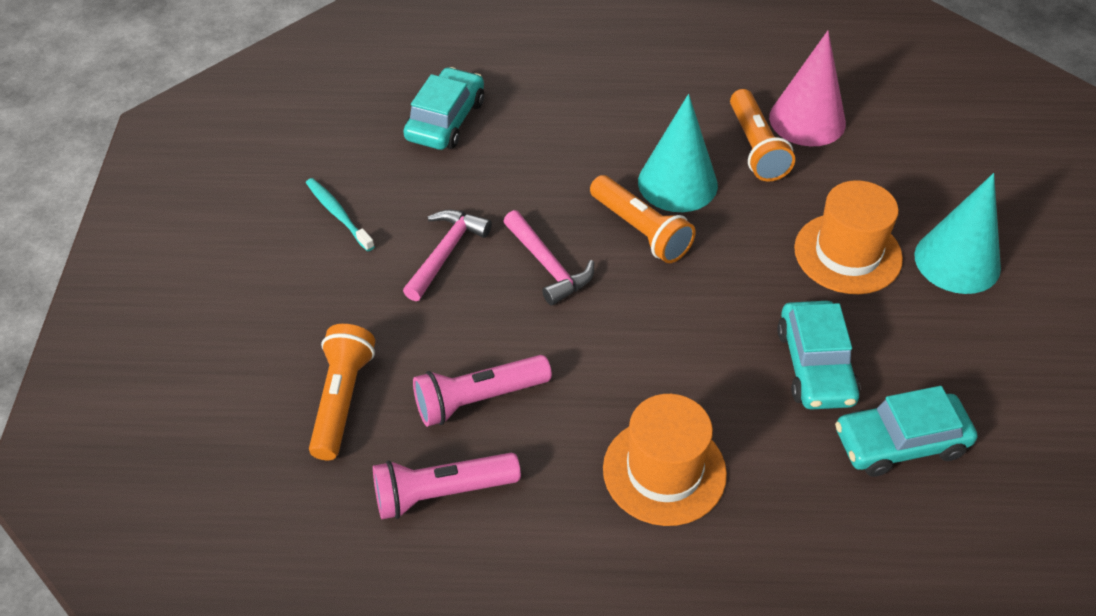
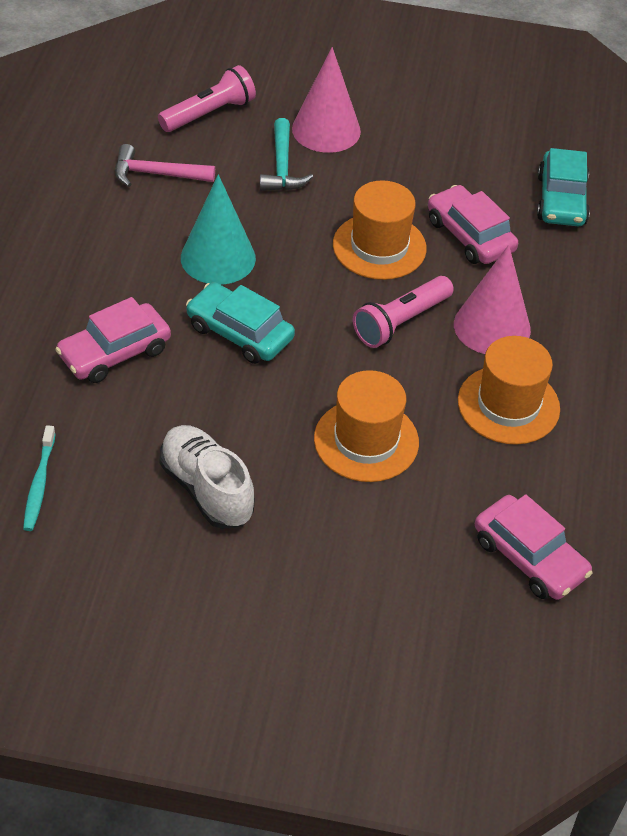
orange flashlight: [309,324,375,460] [590,175,696,263] [730,89,795,182] = 3 -> none = 0
orange hat: [603,394,727,526] [794,180,903,294] = 2 -> [314,370,419,482] [333,180,427,280] [458,336,560,445] = 3
pink car: none = 0 -> [55,297,171,383] [428,185,518,264] [475,494,593,600] = 3
pink cone: [769,31,846,146] = 1 -> [292,47,361,153] [454,245,531,354] = 2
pink hammer: [403,210,492,301] [503,210,594,306] = 2 -> [115,144,215,187] = 1
turquoise car: [403,67,484,150] [777,301,860,410] [835,386,977,477] = 3 -> [186,282,295,364] [537,148,590,226] = 2
turquoise cone: [638,94,718,212] [914,173,1001,294] = 2 -> [181,174,256,285] = 1
turquoise hammer: none = 0 -> [260,118,313,191] = 1
white shoe: none = 0 -> [159,425,255,529] = 1

